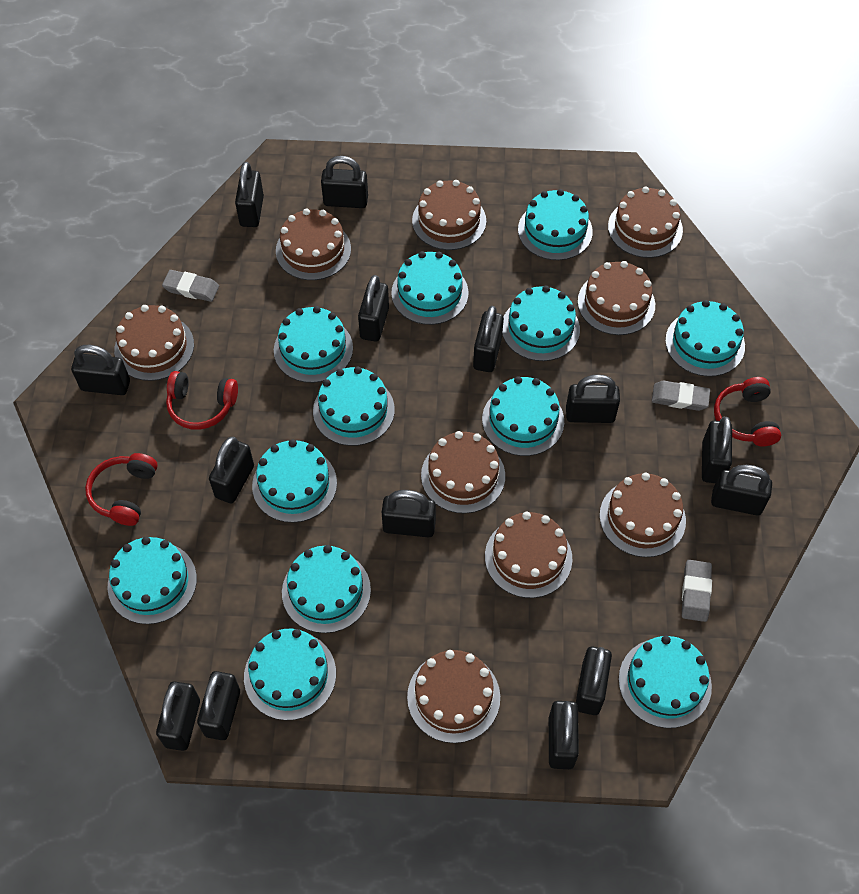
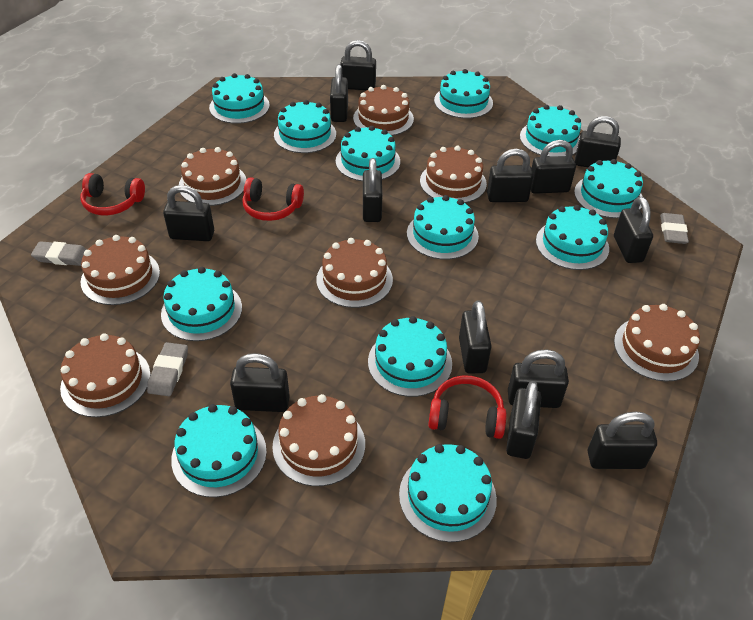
black padlock: [71,345,130,395] [156,681,200,751] [197,671,240,740] [209,437,254,504] [235,162,264,227] [321,156,368,208] [358,275,389,342] [382,490,436,537] [473,306,504,372] [549,701,579,769] [566,374,620,423] [576,647,612,715] [702,417,732,483] [711,465,772,515] = 14 -> [163,185,214,241] [230,353,290,412] [330,64,348,122] [340,40,376,90] [363,158,382,222] [459,300,492,374] [487,149,534,202] [506,381,541,459] [508,350,569,408] [531,140,576,194] [575,116,621,167] [588,412,657,469] [614,197,653,263] = 13
brown cake: [114,305,194,381] [276,208,351,280] [407,650,500,743] [412,180,486,250] [421,431,505,514] [485,512,572,598] [578,261,655,335] [600,473,686,557] [608,186,683,258] = 9 -> [60,333,151,417] [81,235,160,305] [179,147,247,206] [272,394,365,486] [317,238,393,308] [353,85,414,136] [420,146,487,203] [614,304,700,382] = 8

